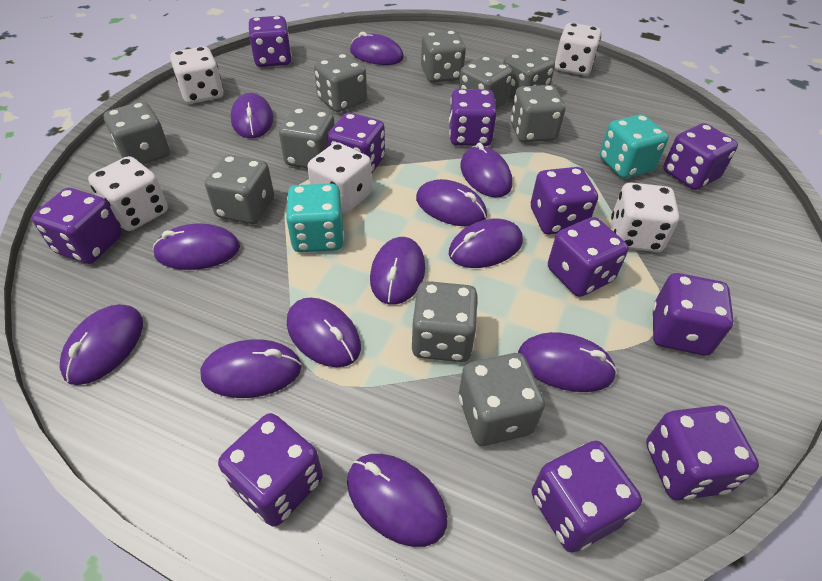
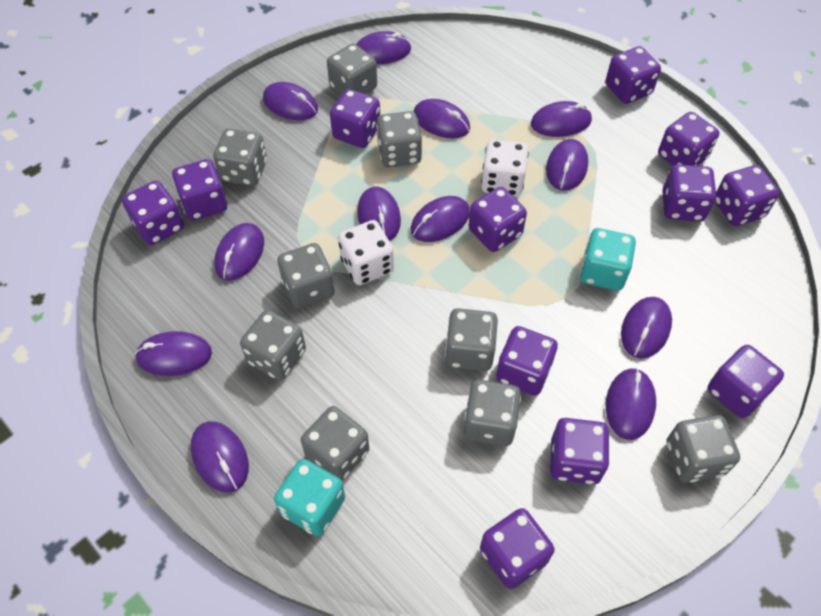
grey dice: [104,101,170,165] [205,155,274,224] [279,107,335,169] [314,53,367,112] [412,281,478,362] [421,30,466,83] [459,56,513,109] [459,353,545,446] [503,48,555,100] [511,85,566,143] = 10 -> [213,128,267,186] [240,310,306,380] [277,243,335,309] [301,406,369,481] [327,43,377,95] [376,111,422,167] [445,308,498,371] [464,380,521,446] [666,415,740,483] = 9
purple dice: [32,188,122,264] [218,413,323,527] [249,16,292,67] [327,113,385,173] [449,89,497,146] [531,167,598,235] [531,441,642,552] [548,217,629,297] [646,405,759,500] [653,273,734,356] [663,123,738,190] = 11 -> [122,180,184,245] [172,159,227,221] [330,89,380,148] [469,187,527,252] [480,508,555,589] [496,326,558,396] [550,418,609,484] [606,46,661,104] [658,112,720,166] [662,164,716,221] [708,345,784,418] [715,165,780,226] = 12
white dice: [88,156,168,231] [170,46,224,104] [307,142,372,214] [555,23,601,76] [611,182,679,252] = 5 -> [338,220,394,285] [481,139,529,197] = 2

